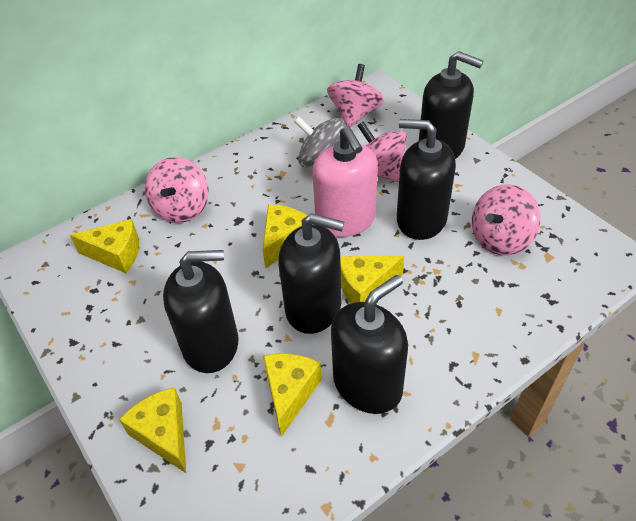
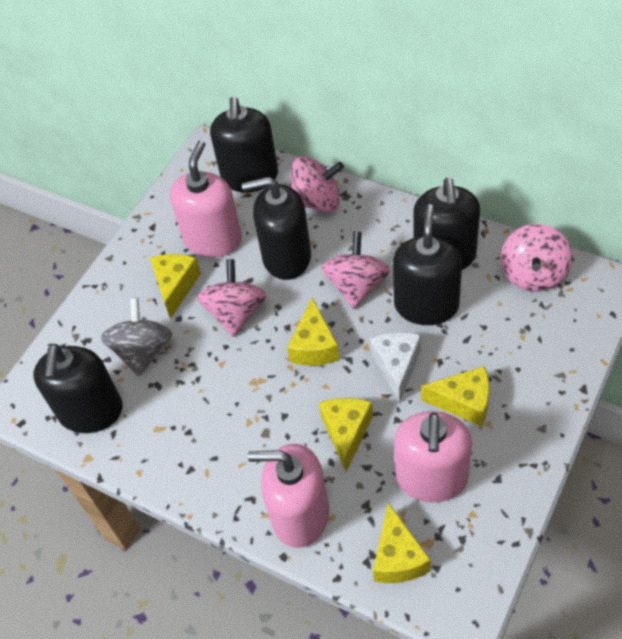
pink soap dispenser: [312,126,378,237] = 1 -> [170,140,242,258] [248,444,329,548] [394,411,472,502] = 3
white cheese: none = 0 -> [370,332,421,403] = 1

